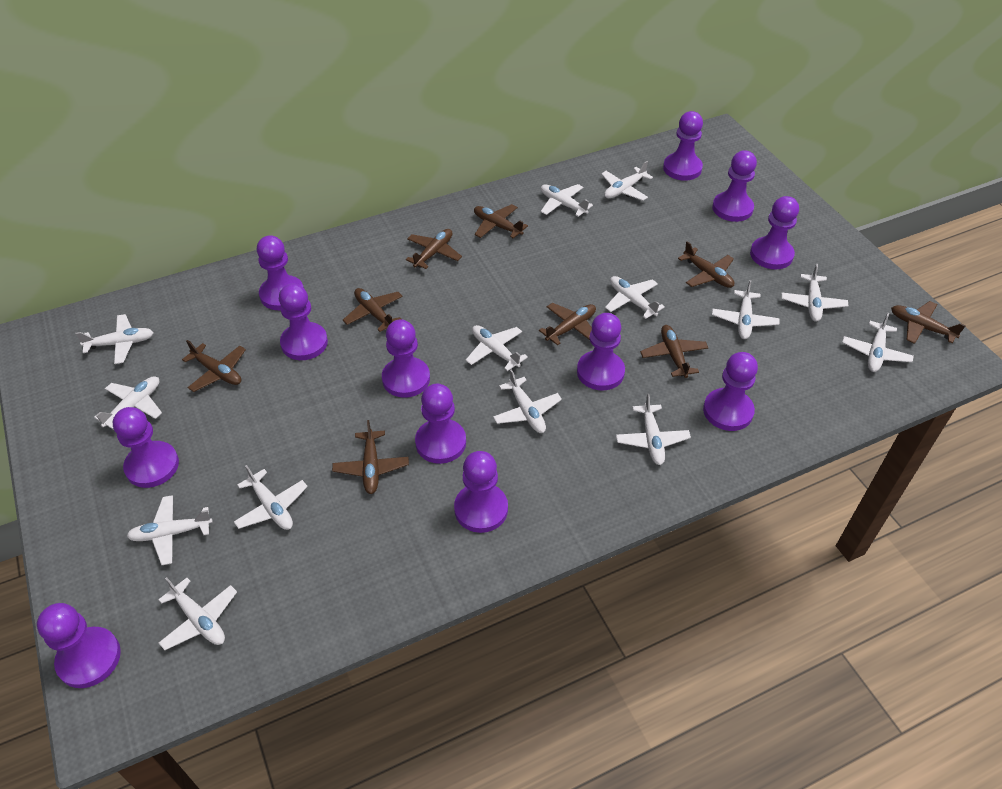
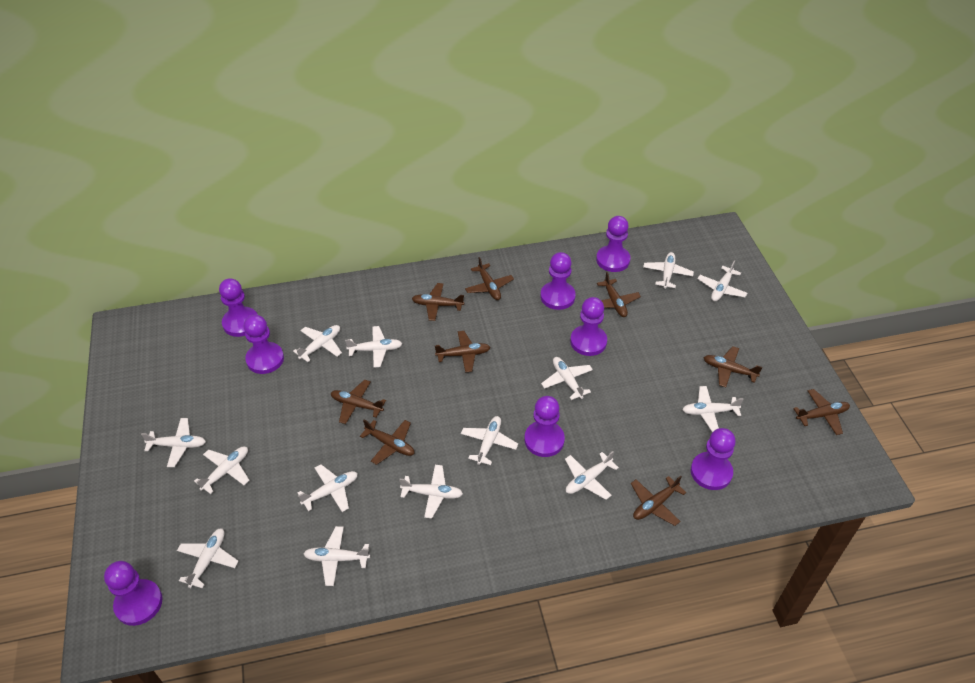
purple pawn: [37,603,121,688] [113,407,179,488] [257,235,304,310] [279,284,328,360] [382,319,430,398] [415,384,466,464] [454,451,508,533] [577,313,625,390] [663,111,703,181] [703,352,758,431] [712,150,757,222] [750,196,799,269] = 12 -> [104,561,163,626] [219,278,258,337] [244,315,284,374] [524,396,565,457] [540,252,576,310] [570,297,607,356] [596,216,630,272] [691,428,736,490] = 8

